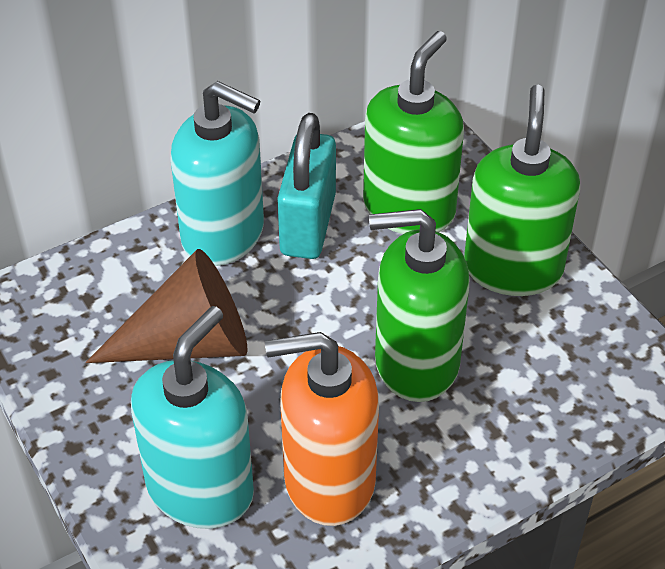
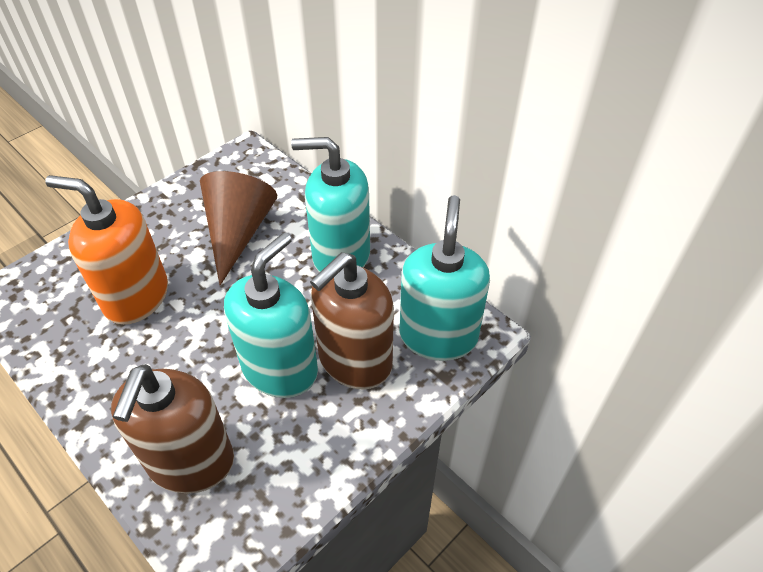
brown soap dispenser: none = 0 -> [111,364,234,494] [310,252,394,390] = 2
green soap dispenser: [363,31,464,234] [369,209,469,402] [464,85,580,296] = 3 -> none = 0
turquoise padlock: [277,113,336,259] = 1 -> none = 0
turquoise soap dispenser: [131,306,254,529] [170,81,264,266] = 2 -> [224,232,318,398] [291,137,370,273] [400,195,490,361] = 3

